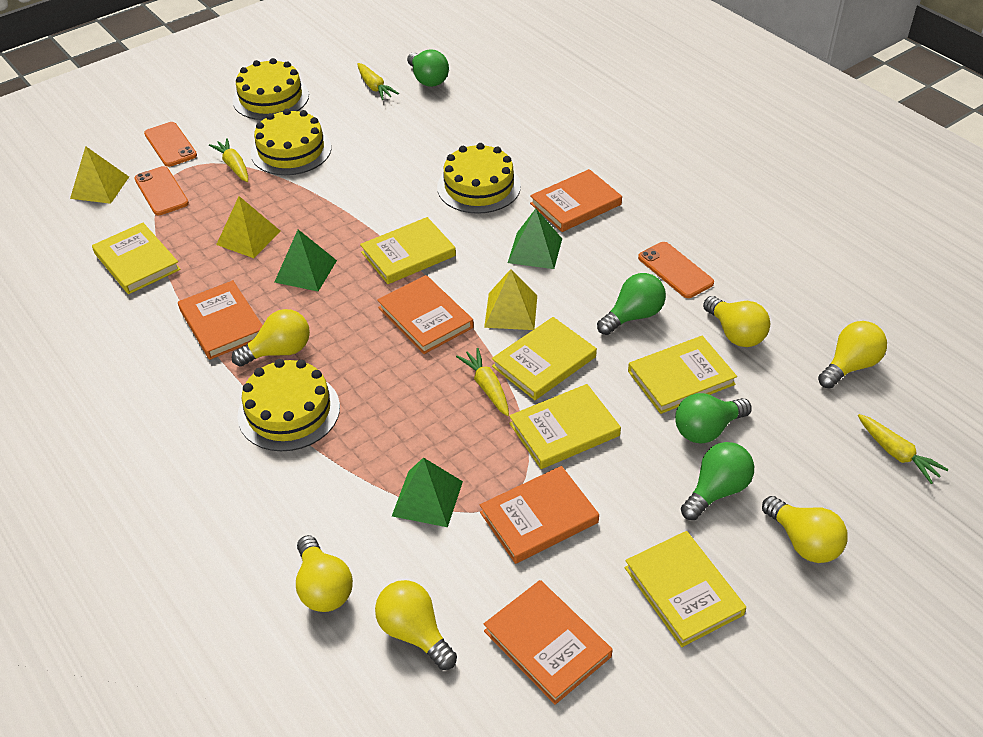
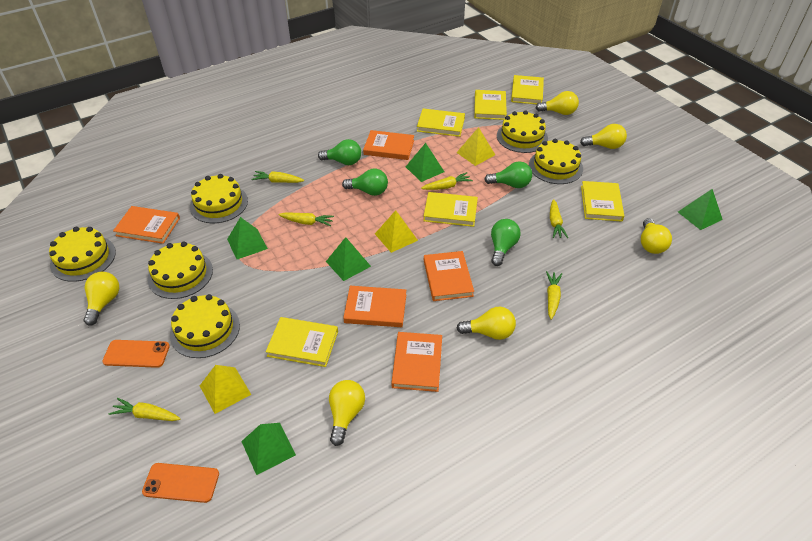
green pyramid: [275,229,337,291] [392,457,463,527] [508,209,562,269] = 3 -> [227,217,268,259] [241,423,296,475] [326,237,371,281] [406,143,444,182] [678,189,723,230] = 5
orange phone: [134,166,189,215] [144,122,197,167] [638,242,714,298] = 3 -> [102,340,170,368] [142,463,219,503] = 2
yellow cake: [233,58,309,120] [237,359,340,451] [251,109,331,175] [437,143,521,214] = 4 -> [49,227,116,282] [147,242,213,299] [170,294,240,358] [190,174,248,223] [497,110,548,153] [529,139,583,184] = 6
yellow carrot: [209,138,248,182] [357,63,399,100] [456,348,509,416] [858,414,949,484] = 4 -> [109,398,181,421] [252,171,304,183] [278,213,334,226] [421,172,473,190] [546,271,562,320] [550,199,568,238] = 6

